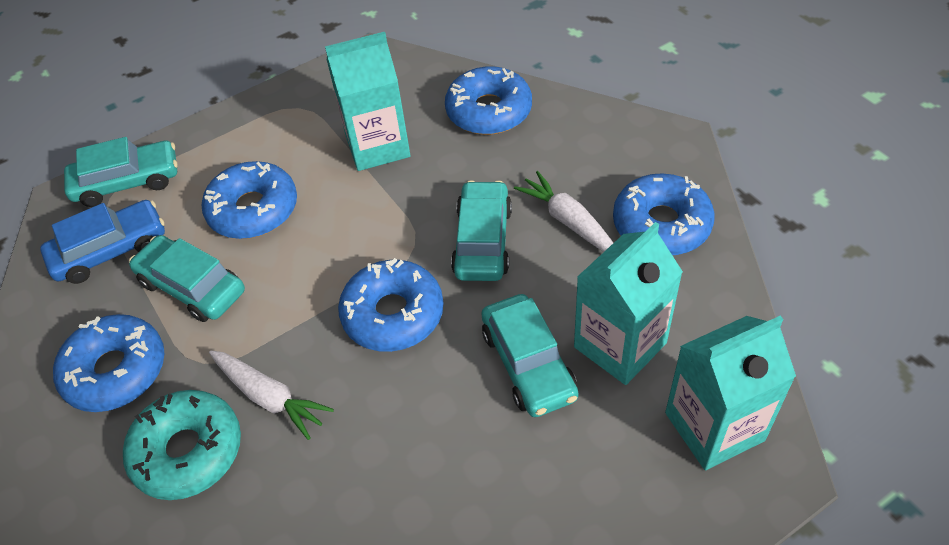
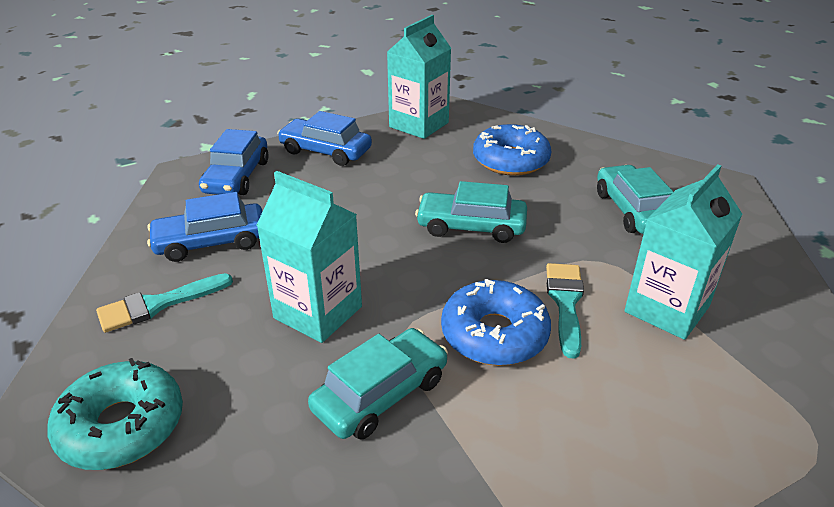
blue car: [40,200,165,284] = 1 -> [147,192,263,262] [199,129,269,195] [277,111,372,166] = 3
blue donut: [53,314,165,412] [202,161,297,239] [338,258,444,352] [445,66,532,135] [613,173,715,255] = 5 -> [441,279,551,366] [473,124,551,176] = 2
turquoise brush: none = 0 -> [96,273,233,333] [546,263,584,359] = 2
turquoise car: [64,137,178,207] [129,235,245,322] [451,181,512,281] [481,294,579,417] = 4 -> [308,328,448,440] [415,181,527,243] [597,165,673,234] = 3
white carrot: [209,350,334,440] [514,171,613,252] = 2 -> none = 0

